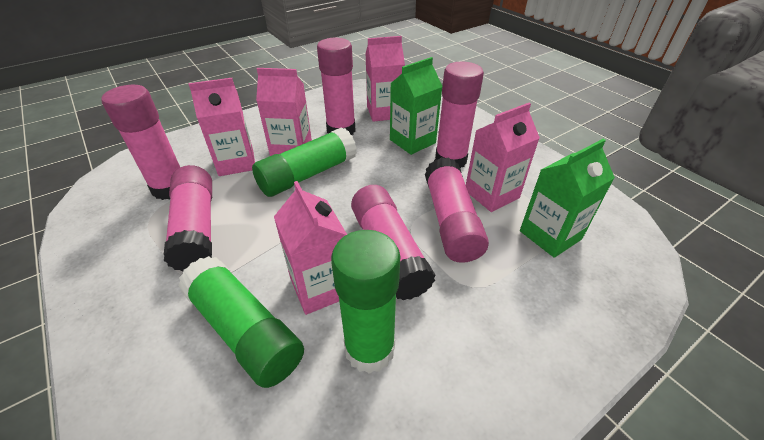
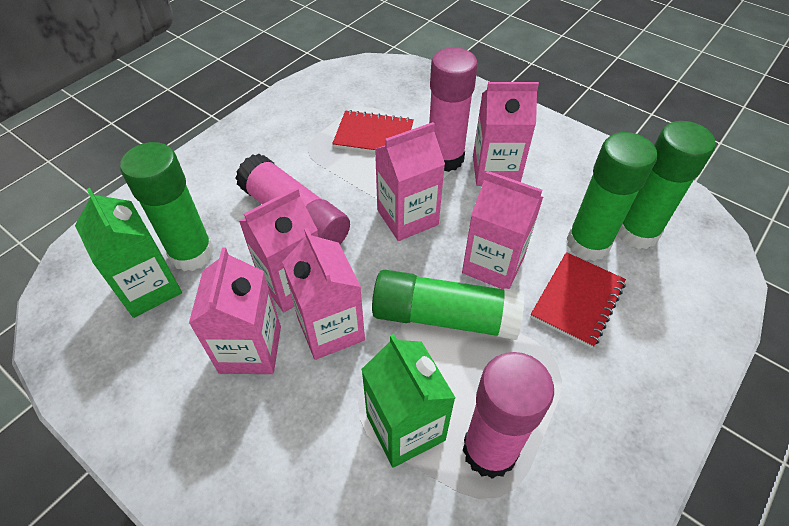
green glue stick: [178,256,304,388] [252,127,357,197] [331,230,400,374] = 3 -> [120,142,214,271] [372,270,524,340] [567,132,657,261] [617,121,716,249] = 4
pink carton: [188,78,255,176] [256,68,312,156] [274,181,347,315] [365,36,405,122] [466,103,540,212] = 5 -> [189,247,281,374] [239,187,318,312] [282,228,365,360] [375,122,445,241] [462,171,543,289] [473,82,539,186] = 6
pink glue stick: [102,85,180,200] [164,165,212,272] [317,38,356,135] [351,185,436,300] [425,157,489,263] [435,62,484,168] = 6 -> [235,154,350,244] [429,48,478,172] [462,352,554,479] = 3
red notebook: none = 0 -> [332,110,414,153] [530,252,626,348] = 2

